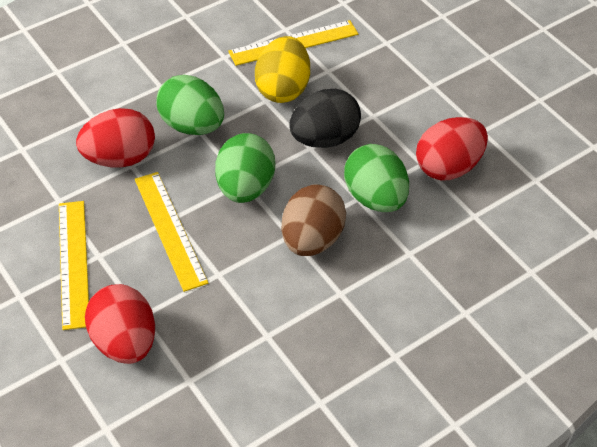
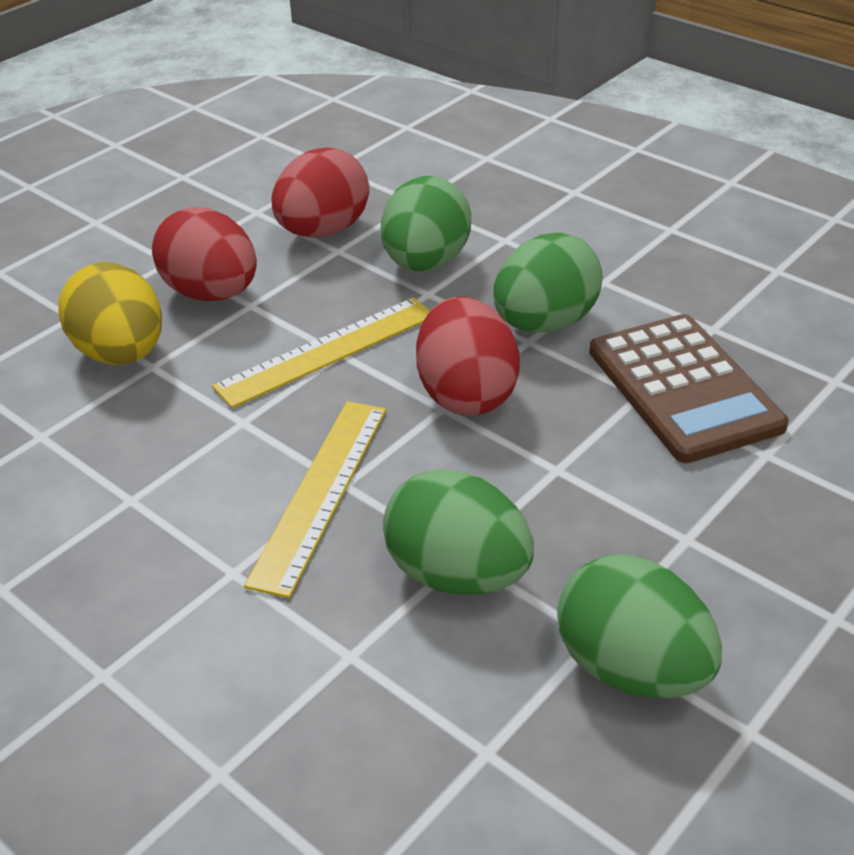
black egg: [290,89,361,148] = 1 -> none = 0
brown calculator: none = 0 -> [589,314,788,463] = 1
brown egg: [282,184,346,256] = 1 -> none = 0
green egg: [156,75,224,135] [215,133,275,203] [344,144,409,212] = 3 -> [381,176,471,271] [383,469,534,595] [493,233,603,332] [557,555,722,698] = 4
yellow ruler: [59,201,89,330] [135,172,208,292] [228,20,358,66] = 3 -> [212,298,430,408] [244,401,386,598] = 2

